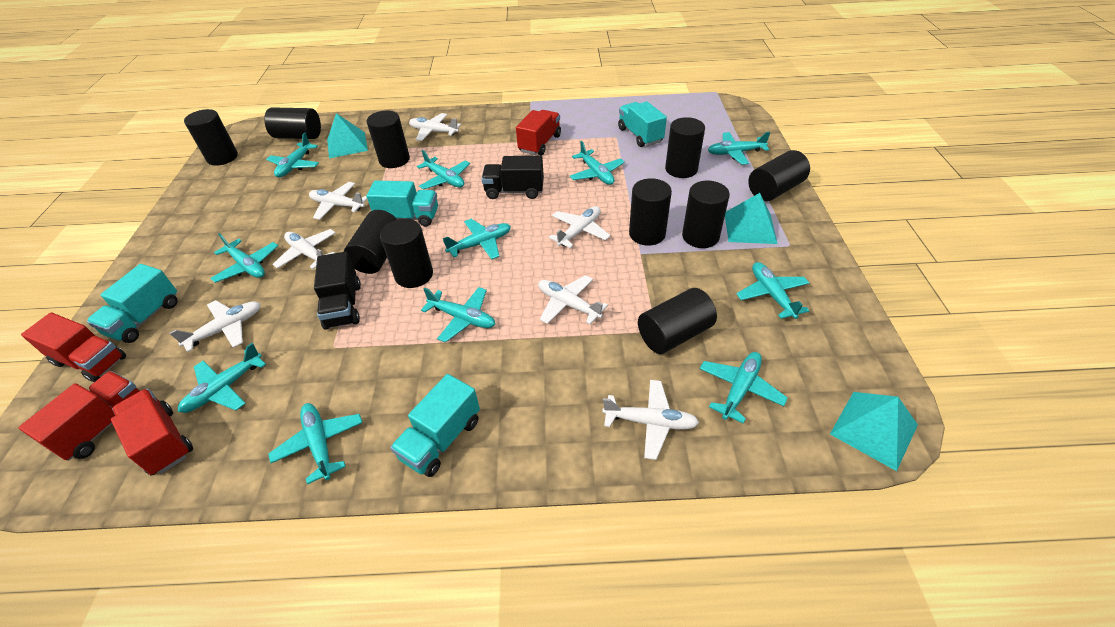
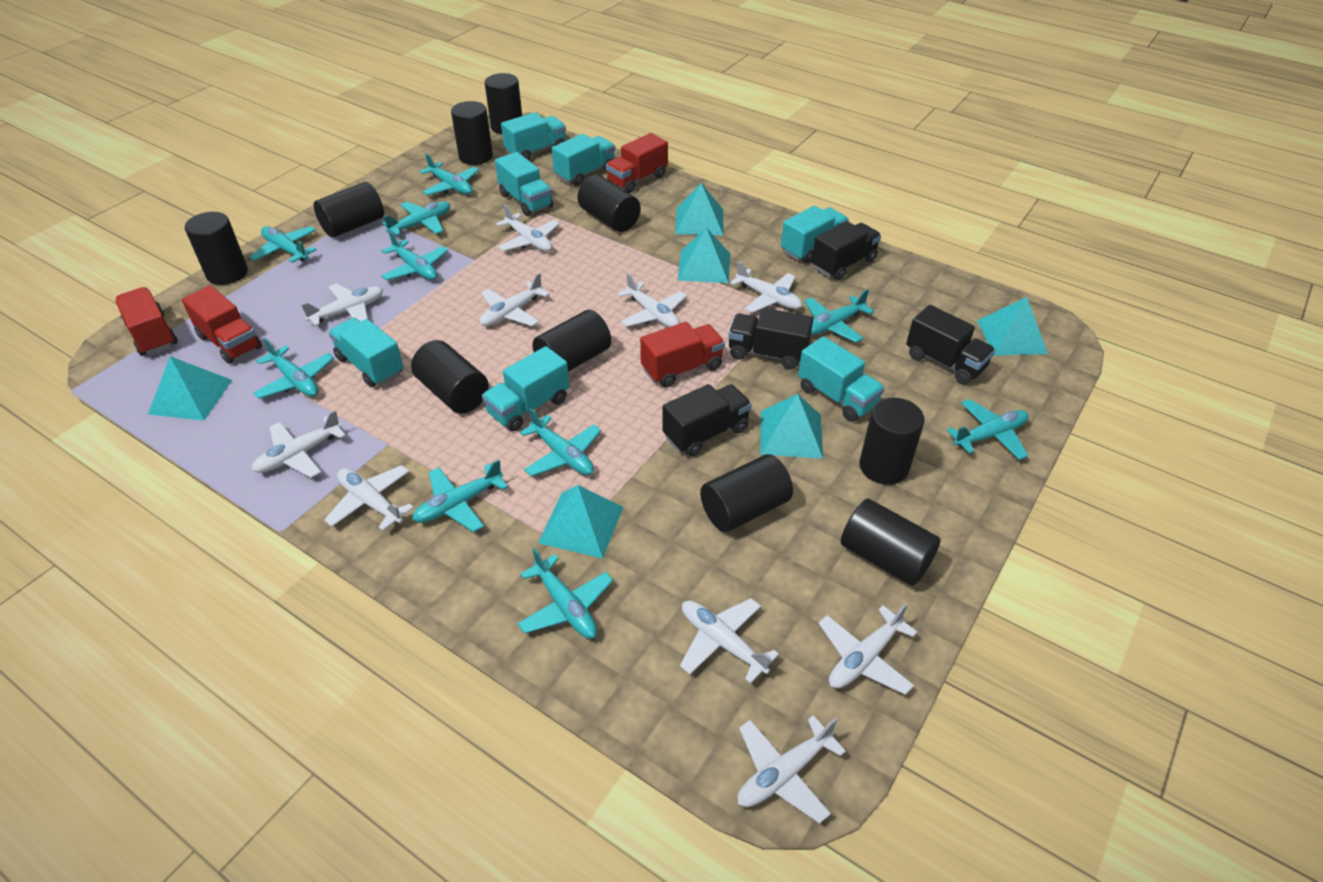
black truck: [314,252,361,330] [482,156,544,199] = 2 -> [662,384,752,456] [728,308,813,370] [812,221,881,280] [906,305,995,384] = 4
turquoise plane: [178,343,266,413] [210,233,278,283] [266,133,319,177] [268,403,363,485] [417,150,470,190] [421,287,495,343] [443,219,511,260] [570,141,625,185] [699,352,788,424] [708,132,771,165] [736,262,809,319] = 11 -> [249,226,317,263] [253,338,334,399] [381,231,448,280] [382,202,450,236] [412,459,508,532] [420,153,479,195] [517,548,613,639] [520,408,601,477] [804,289,874,342] [946,399,1029,460] = 10
turquoise pyramid: [327,113,368,158] [725,193,778,244] [830,392,918,471] = 3 -> [148,356,232,421] [538,485,623,559] [675,183,724,236] [678,228,730,283] [760,394,823,459] [977,297,1048,356] = 6
turquoise truck: [87,264,178,343] [366,181,438,227] [390,374,480,477] [618,101,667,147] = 4 -> [328,318,404,387] [482,346,570,432] [495,152,553,216] [501,112,566,160] [552,134,615,186] [781,206,849,264] [798,336,885,422] = 7
white plane: [170,300,261,352] [272,229,336,269] [309,182,367,220] [409,113,461,141] [538,275,608,324] [549,206,610,248] [602,380,699,460] = 7 -> [252,410,346,478] [301,283,383,326] [324,465,414,531] [480,273,550,326] [496,204,560,251] [617,273,686,327] [680,598,779,684] [730,261,802,313] [737,715,846,824] [818,603,917,695] = 10

